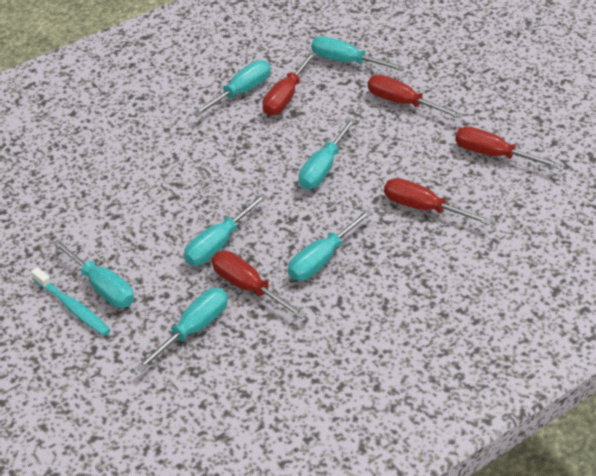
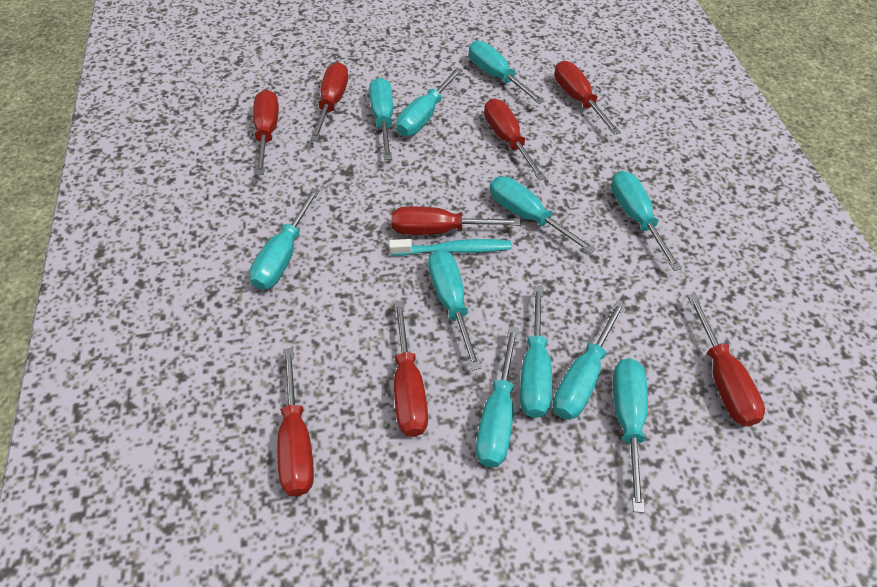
red screwdriver: [212,251,306,319] [262,52,316,116] [368,75,463,118] [384,178,492,225] [455,126,561,169] = 5 -> [253,90,279,175] [277,348,314,496] [310,62,348,142] [392,206,521,235] [394,301,428,437] [484,99,546,180] [554,61,621,135] [687,294,765,426] = 8
turquoise screwdriver: [52,239,134,308] [135,288,228,372] [184,193,267,266] [192,60,271,117] [288,209,372,281] [299,118,356,189] [311,36,405,71] = 7 -> [249,188,320,290] [369,77,393,160] [396,67,463,136] [428,250,482,371] [469,41,544,104] [476,326,519,467] [490,176,596,254] [520,286,552,418] [553,300,626,420] [611,171,682,271] [613,358,648,513] = 11

